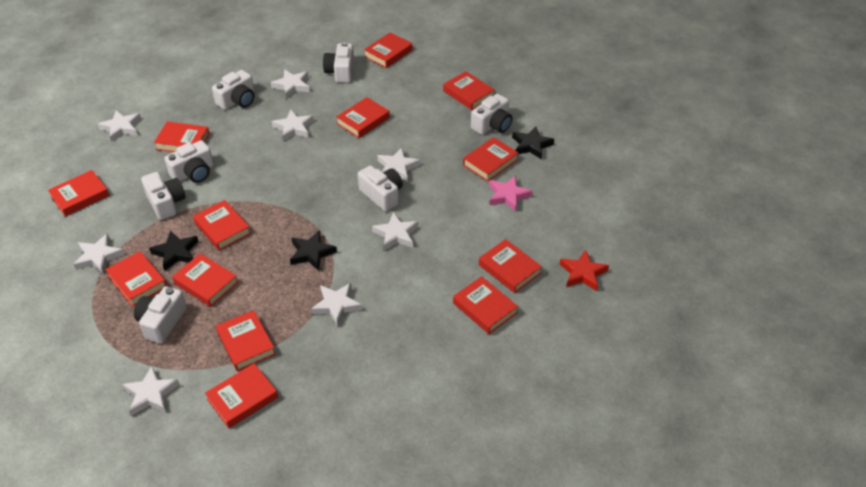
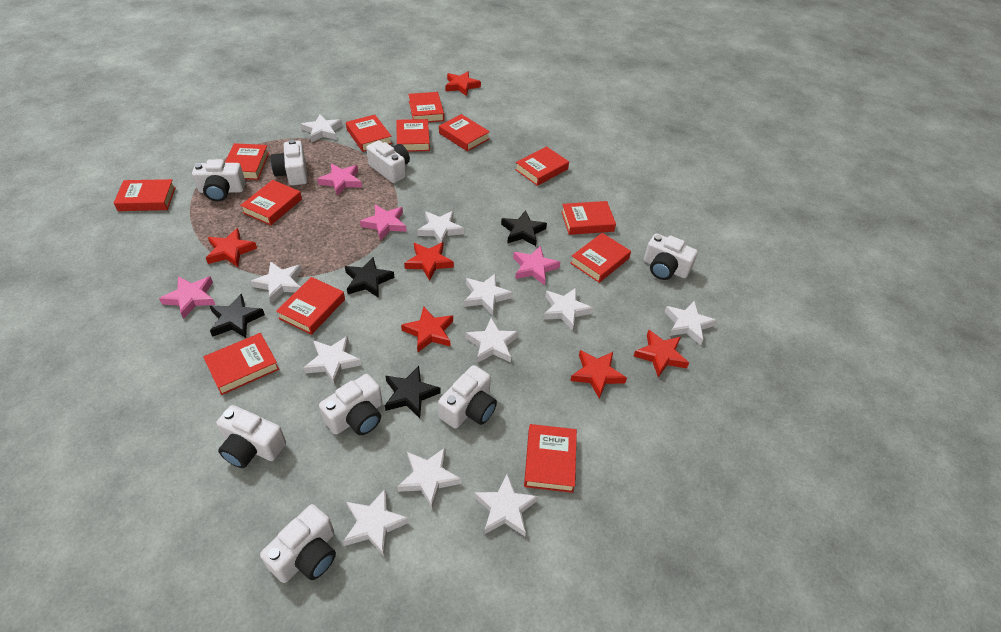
black star: [149,230,199,271] [290,230,337,271] [512,127,554,159] = 3 -> [210,293,265,338] [345,257,394,298] [385,366,441,418] [501,210,547,246] = 4
pink star: [489,175,533,212] = 1 -> [159,276,215,319] [317,164,362,196] [360,204,407,240] [513,246,560,285] = 4
red star: [559,250,609,291] = 1 -> [206,228,257,267] [401,307,453,352] [404,242,454,281] [445,71,481,96] [570,350,627,399] [634,330,689,377] = 6
white camera: [134,286,187,344] [141,172,186,220] [164,140,214,183] [212,70,254,110] [323,42,354,83] [358,165,403,211] [471,94,513,135] = 7 -> [192,159,245,201] [217,405,286,468] [260,504,336,583] [270,139,307,186] [319,374,382,435] [366,140,410,183] [438,365,497,429] [644,233,698,280] = 8
white star: [73,233,124,274] [98,110,141,142] [122,366,180,416] [270,69,310,98] [272,110,314,141] [311,283,362,326] [372,212,419,251] [377,147,420,182] = 8 -> [251,261,302,303] [301,114,342,143] [304,336,362,385] [343,488,409,556] [397,448,461,508] [417,211,464,244] [464,273,513,316] [466,318,519,363] [474,474,538,536] [543,288,593,331] [664,301,717,345] = 11

